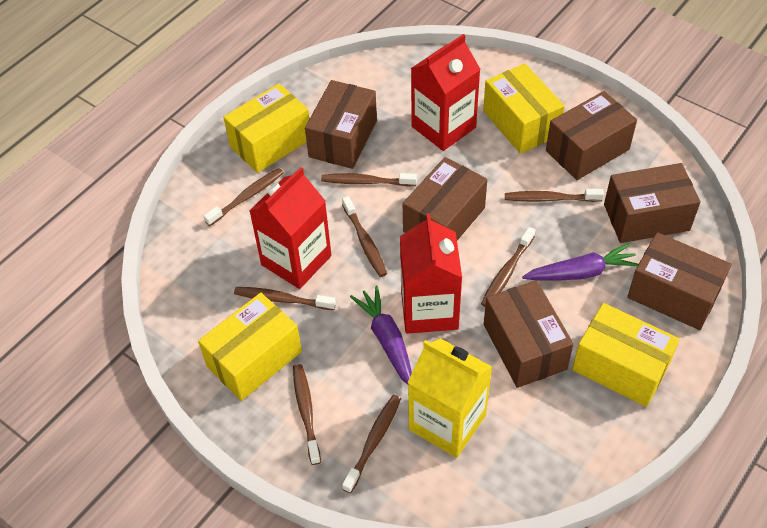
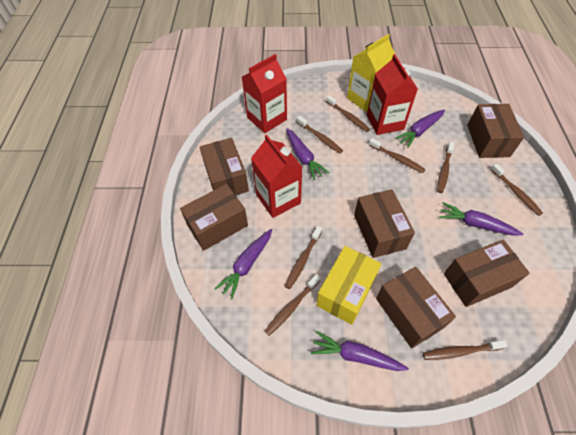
purple carrot: [350,286,412,385] [522,243,638,281] = 2 -> [214,229,272,300] [286,129,329,180] [311,331,409,371] [394,110,445,148] [439,202,523,236] = 5
yellow box: [198,293,302,401] [223,84,309,173] [483,64,564,154] [572,303,680,407] = 4 -> [316,246,381,325] = 1

